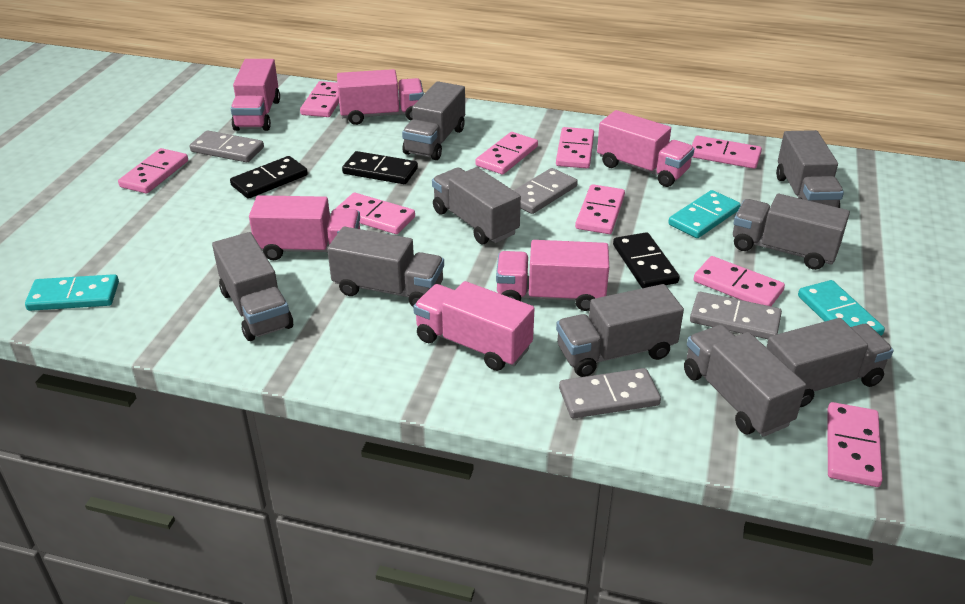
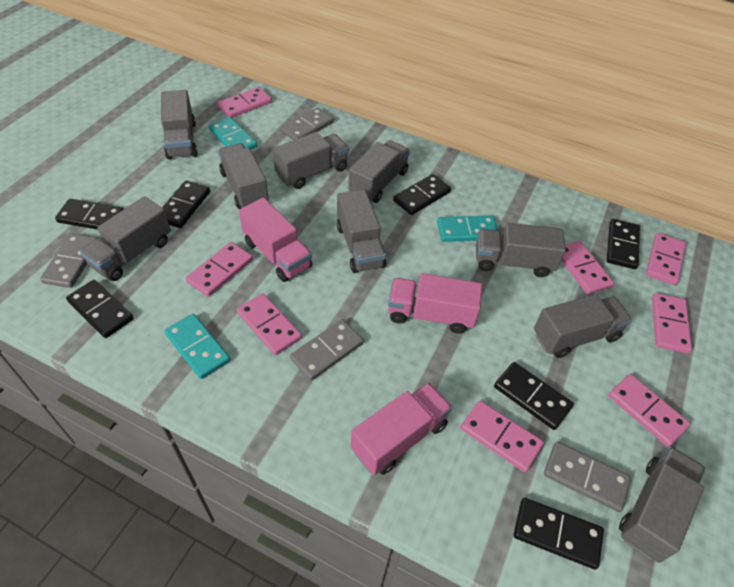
black domino: [230,156,308,199] [342,151,418,184] [613,232,680,288] = 3 -> [55,199,124,230] [66,280,134,338] [162,180,210,228] [393,174,451,215] [494,362,574,430] [514,498,604,569] [607,219,640,269] = 7
pink domino: [118,148,188,194] [300,81,339,117] [335,193,415,234] [475,132,538,175] [556,127,594,168] [575,184,625,234] [692,136,762,169] [693,256,785,306] [827,402,883,487] = 9 -> [186,242,253,297] [218,87,272,118] [237,293,302,355] [460,401,544,472] [561,241,614,294] [608,374,691,447] [646,233,686,285] [652,293,692,354] = 8
pink truck: [231,59,280,131] [249,195,360,260] [337,69,424,125] [413,281,534,371] [496,240,609,311] [597,110,694,187] = 6 -> [239,198,312,282] [351,382,452,475] [388,273,482,334] = 3

